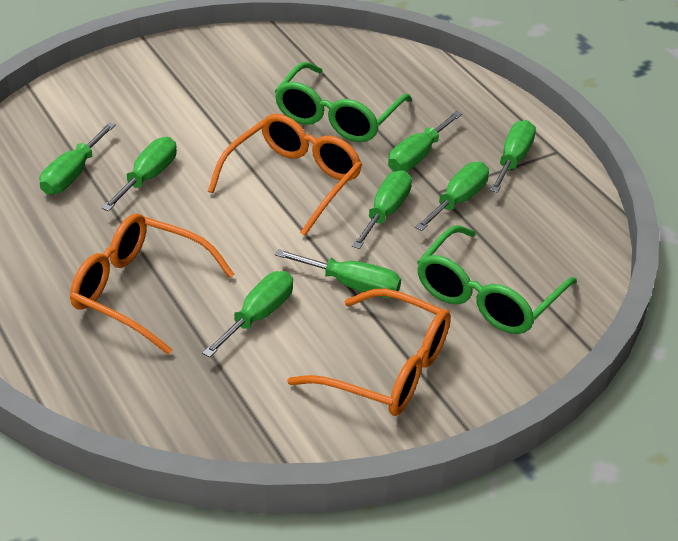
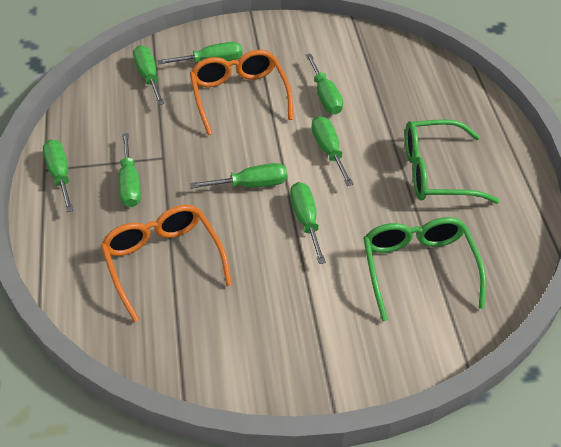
orange glasses: [70,213,235,355] [208,114,362,236] [287,289,451,416] = 3 -> [100,205,232,323] [190,50,293,135] = 2

